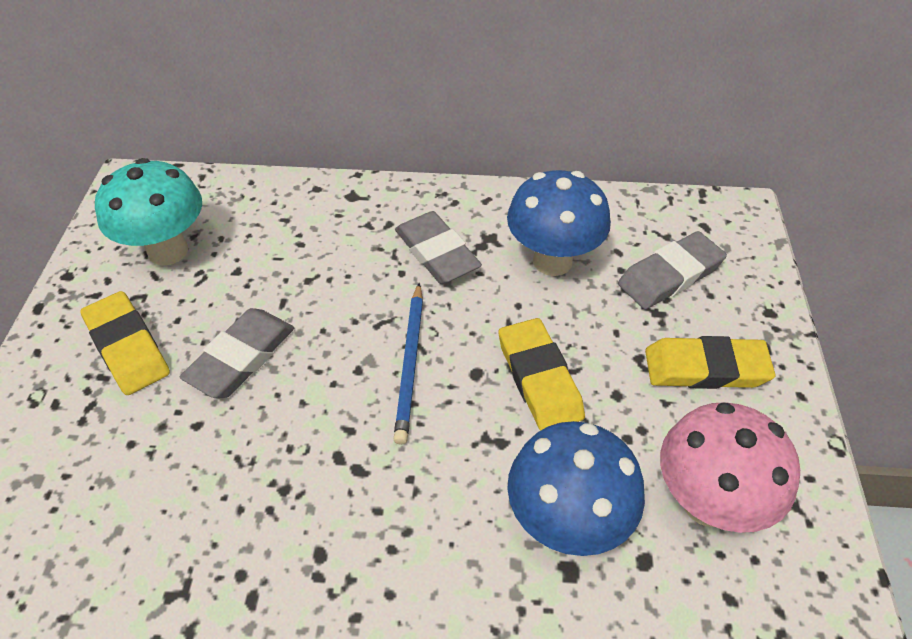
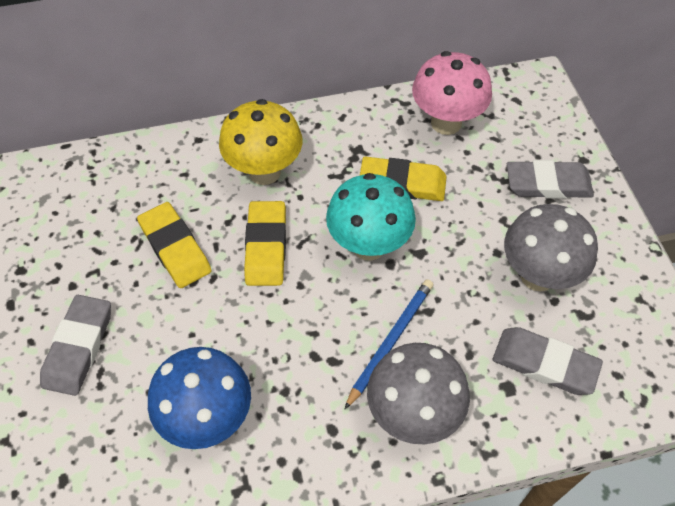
blue mushroom: [507,170,611,276] [507,421,645,556] = 2 -> [148,347,251,449] = 1
grey mushroom: none = 0 -> [367,343,470,444] [504,204,598,291] = 2
yellow mushroom: none = 0 -> [219,99,303,185] = 1

